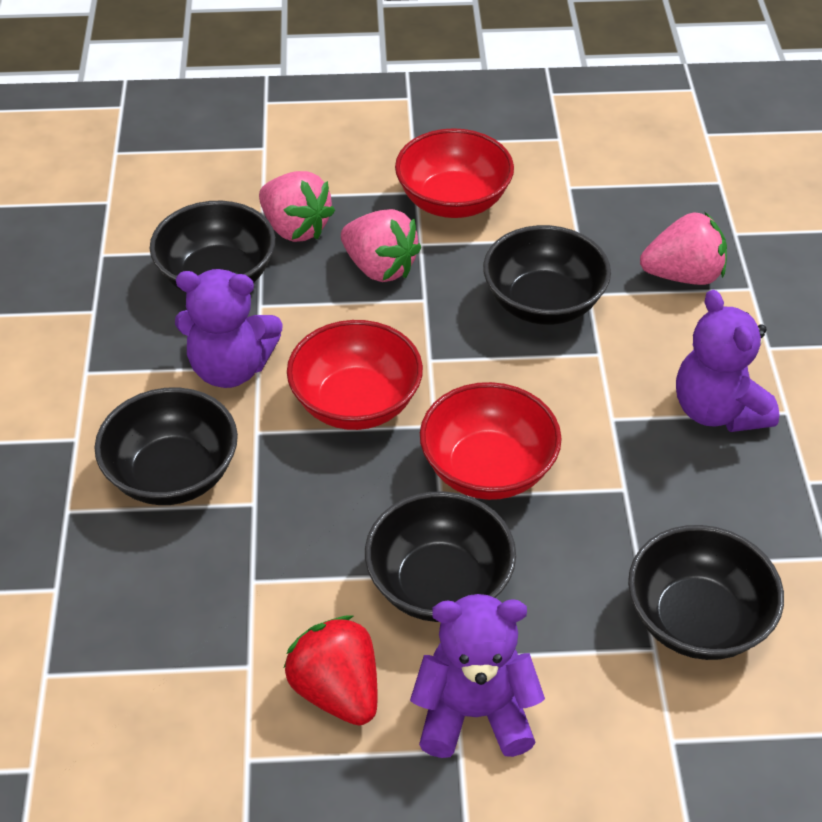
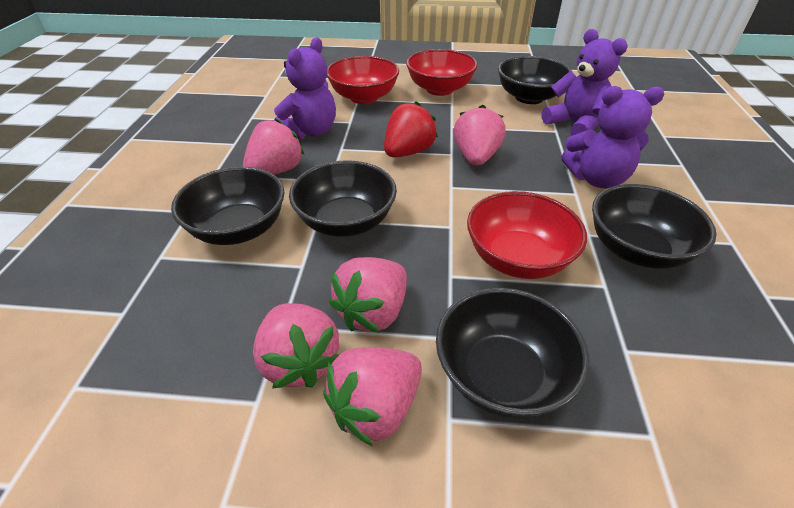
pink strawberry: [259,171,335,242] [341,209,421,282] [640,212,727,285] = 3 -> [243,118,304,175] [253,303,339,389] [323,347,422,446] [329,257,407,333] [453,105,506,166] = 5

